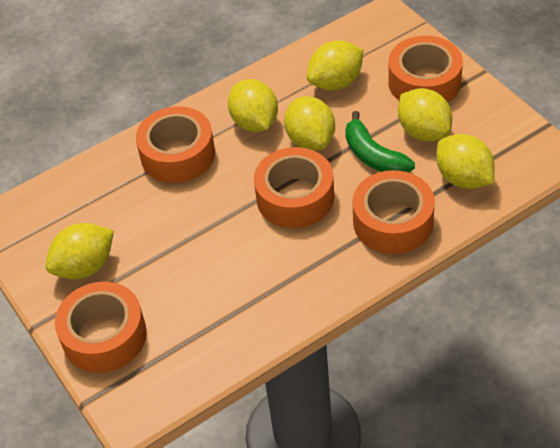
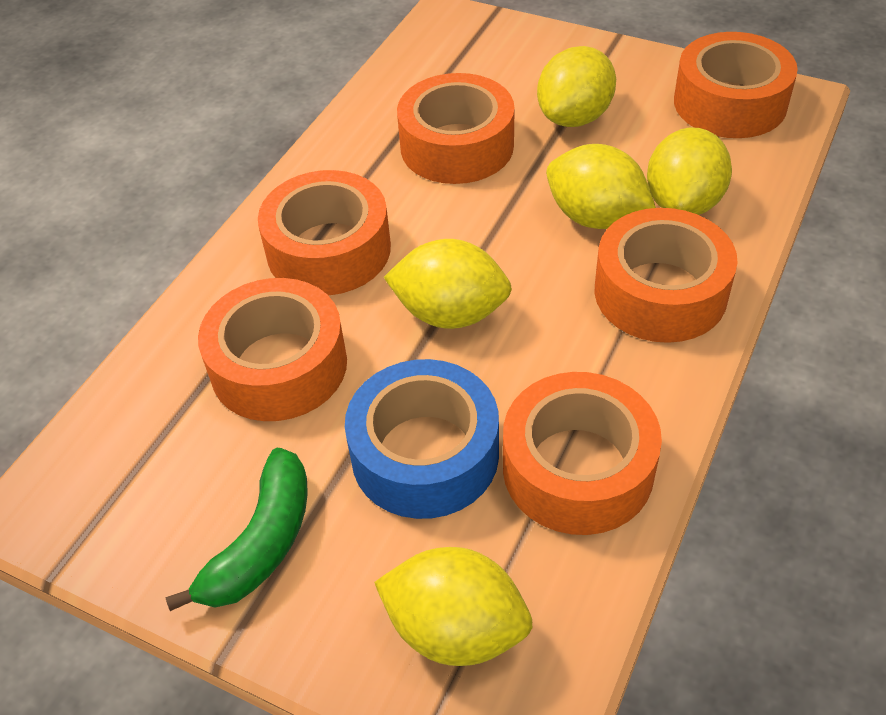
blue tape: none = 0 -> [345,359,499,519] = 1
orange tape: [55,282,147,373] [136,106,215,183] [254,147,334,228] [352,170,435,254] [388,36,463,102] = 5 -> [198,278,347,421] [258,170,391,295] [397,73,515,184] [503,372,662,535] [594,208,738,343] [674,32,798,138] = 6
yellow lemon: [46,223,114,279] [228,79,278,132] [284,96,335,150] [307,40,364,90] [398,88,452,142] [436,134,495,189] = 6 -> [374,547,533,666] [384,239,512,329] [537,46,616,127] [546,144,656,229] [647,128,732,215] = 5

